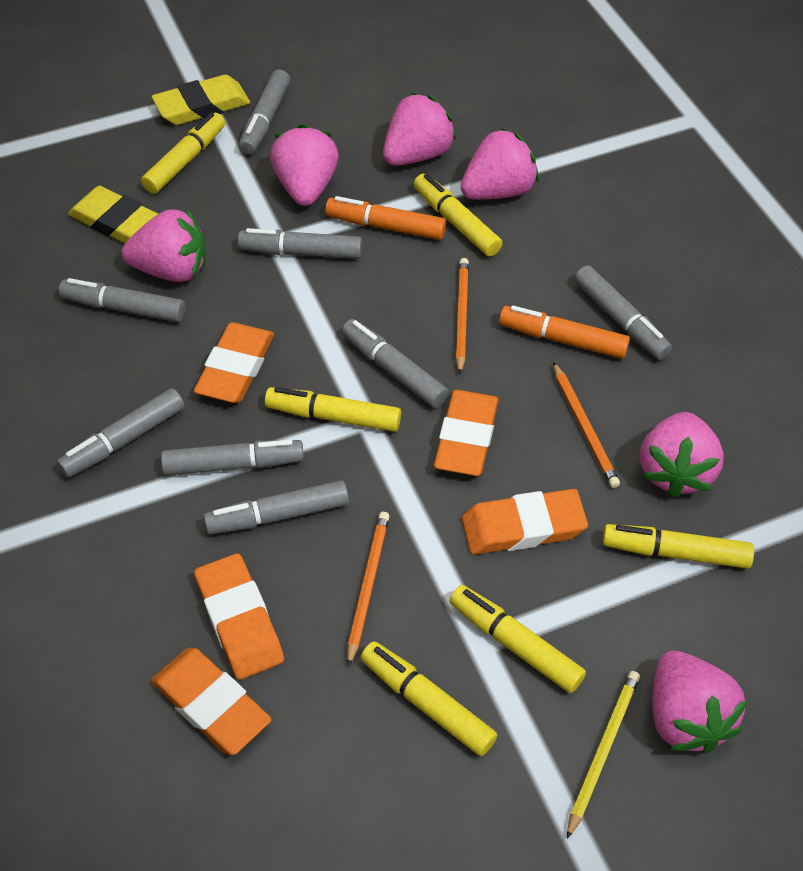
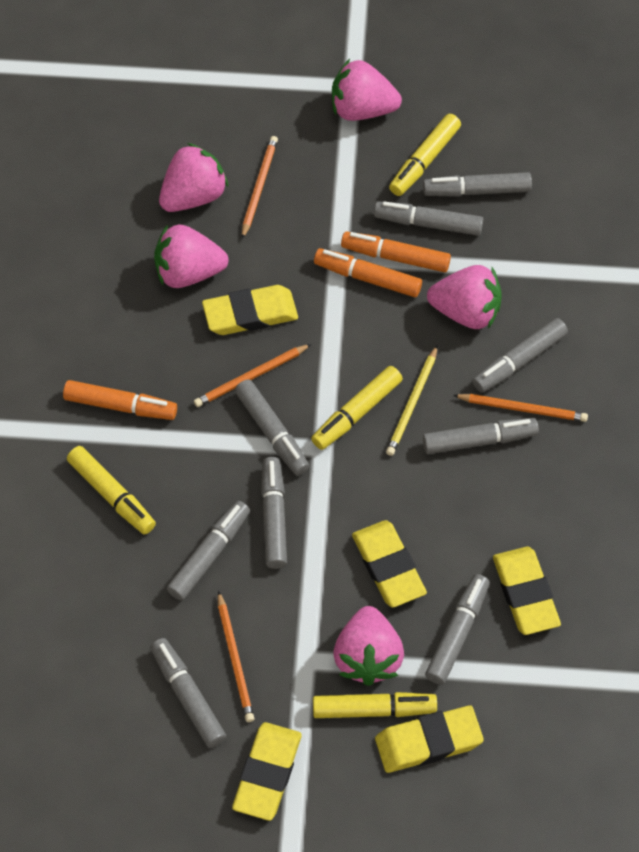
grey marker: [57,388,185,478] [59,278,185,322] [161,440,304,475] [203,480,349,535] [238,228,362,259] [239,70,290,155] [342,319,449,408] [574,266,672,360] = 8 -> [151,638,226,748] [167,501,250,600] [235,379,309,475] [261,457,287,569] [374,201,483,236] [423,172,532,197] [423,418,539,454] [425,574,490,685] [472,318,568,393] = 9
orange eraser: [151,648,272,755] [194,322,274,403] [194,553,284,680] [434,390,499,476] [462,489,588,555] = 5 -> none = 0
orange marker: [325,196,446,240] [499,305,630,359] = 2 -> [63,380,177,420] [314,248,422,297] [341,231,451,273] = 3
orange pencil: [347,512,390,667] [456,258,469,374] [553,362,620,488] = 3 -> [194,344,311,407] [218,591,255,722] [242,136,278,239] [453,394,588,422] = 4
pink strawberry: [122,209,206,282] [270,124,339,206] [383,93,456,166] [461,128,539,200] [640,412,724,498] [653,651,747,754] = 6 -> [154,225,228,288] [159,143,228,212] [332,59,402,121] [333,606,404,686] [427,265,502,329] = 5
yellow eraser: [68,186,158,243] [152,75,250,125] = 2 -> [202,285,298,335] [232,722,302,821] [352,520,427,607] [375,705,484,773] [493,547,561,635] = 5
yellow marker: [141,112,225,194] [265,387,401,432] [361,641,497,756] [414,174,503,257] [449,585,586,693] [602,524,754,569] = 6 -> [67,446,156,534] [311,366,403,450] [313,692,437,718] [389,114,461,196] = 4

